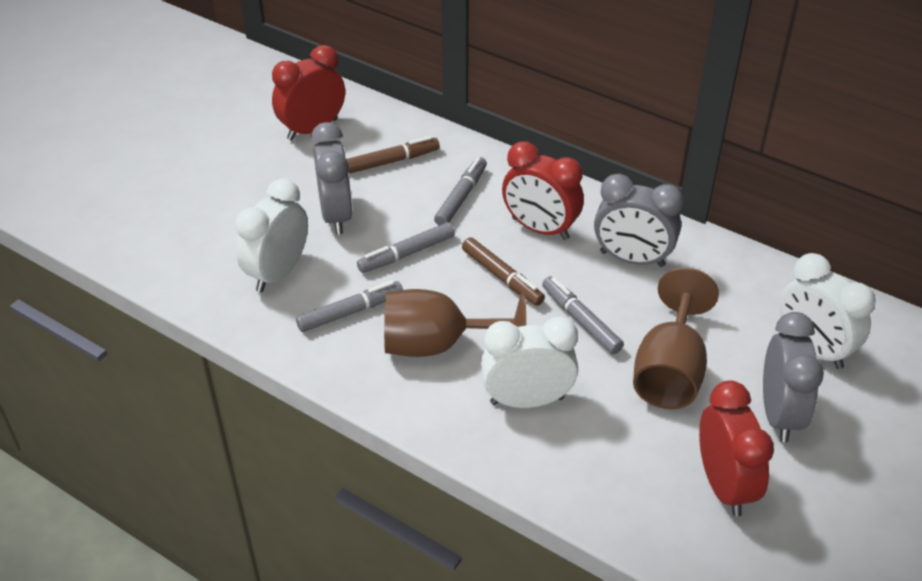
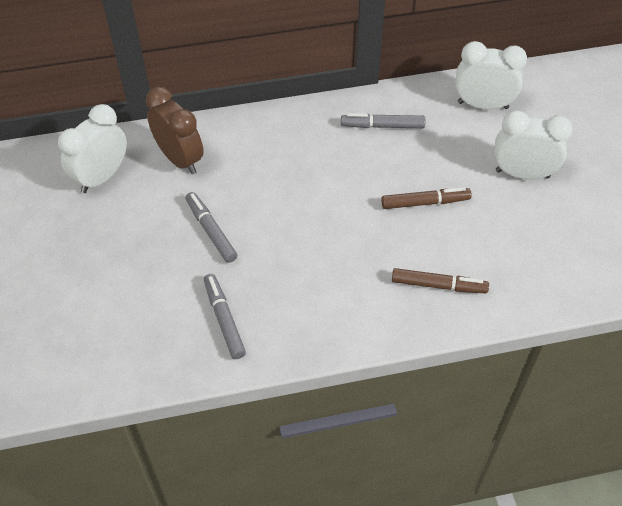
brown clock: none = 0 -> [146,87,204,174] = 1
brown goblet: [384,289,526,357] [633,268,719,409] = 2 -> none = 0
grey clock: [311,122,353,235] [594,174,684,267] [763,312,824,442] = 3 -> none = 0
grey marker: [296,281,403,332] [357,222,455,273] [434,157,487,225] [542,276,624,354] = 4 -> [185,192,237,263] [204,274,246,359] [341,113,425,128] = 3
red clock: [272,45,345,140] [502,142,584,240] [699,380,774,517] = 3 -> none = 0

